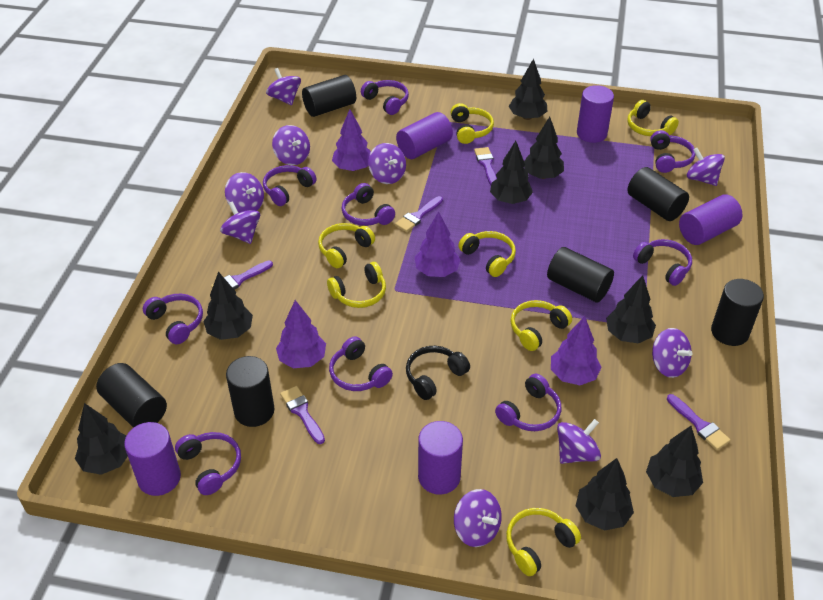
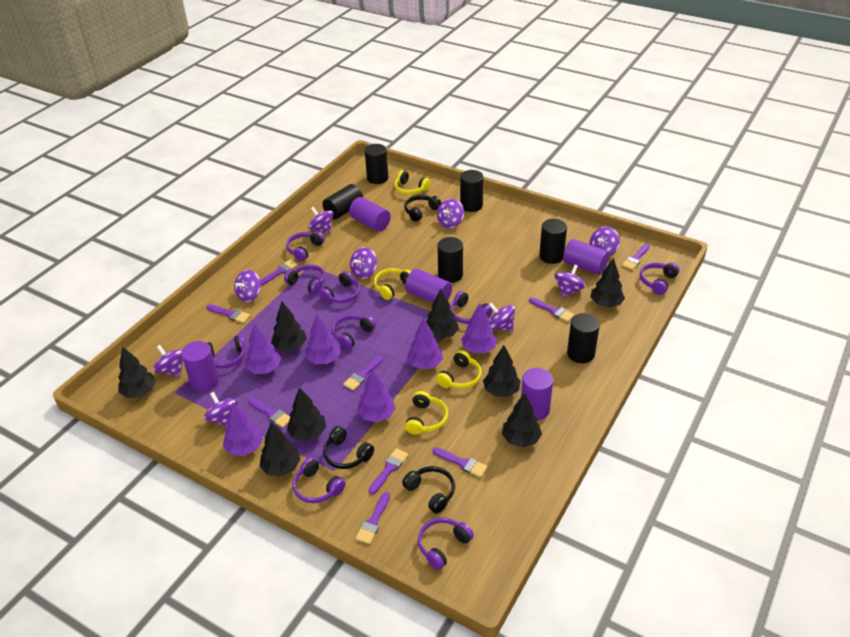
black headphones: [406,346,470,400] = 1 -> [323,426,374,469] [402,466,455,514] [404,195,441,222] = 3
purple brush: [211,260,273,290] [280,386,325,444] [395,196,443,232] [474,147,497,185] [667,394,731,450] = 5 -> [206,304,250,323] [248,397,290,428] [260,259,298,285] [343,356,383,391] [356,492,390,544] [369,448,408,494] [433,447,487,477] [529,297,574,322] [622,243,650,270] = 9
purple tree: [276,300,326,368] [332,109,371,171] [415,211,461,277] [551,316,602,385] = 4 -> [223,402,263,456] [245,323,281,374] [305,314,341,364] [357,369,396,422] [407,318,443,370] [461,304,497,353] = 6
yellow headphones: [318,223,375,268] [327,262,386,308] [451,103,494,144] [458,231,516,277] [506,508,581,576] [511,300,572,351] [627,100,679,136] = 7 -> [374,268,411,300] [394,170,430,195] [405,391,448,435] [436,350,482,389] = 4

